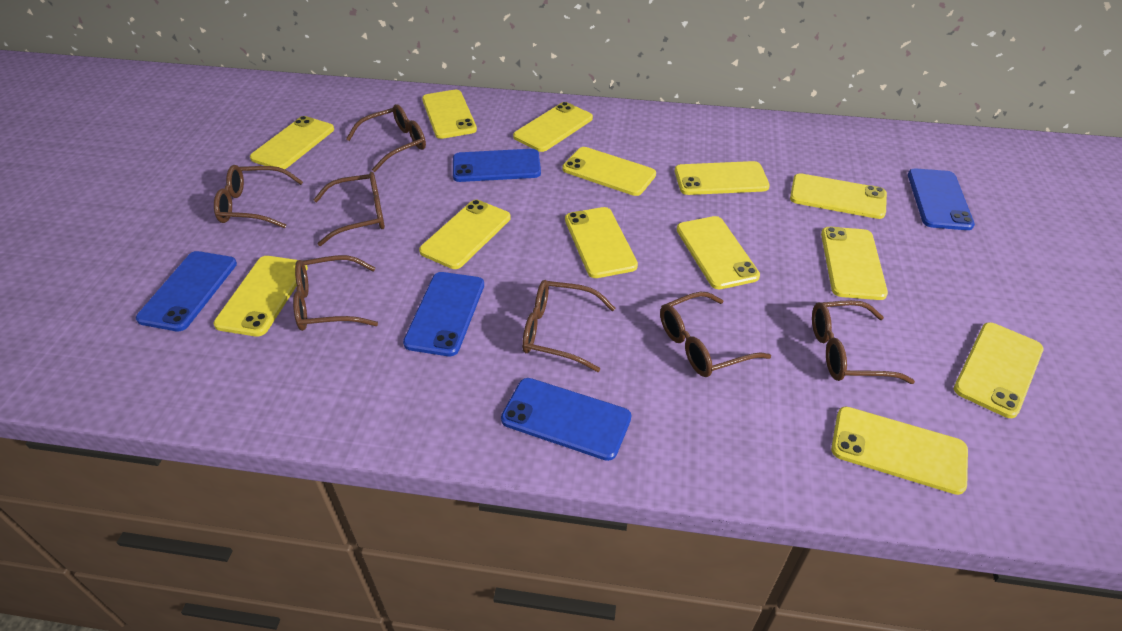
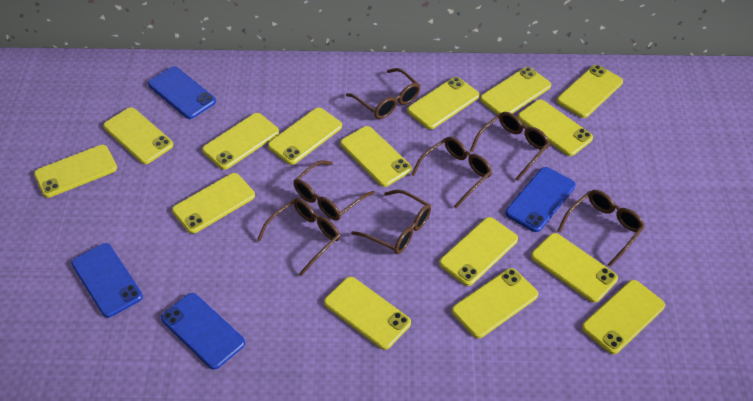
blue phone: [136,251,237,331] [403,272,484,356] [453,149,541,182] [501,378,631,461] [908,168,975,230] = 5 -> [71,243,143,318] [148,66,216,119] [161,293,245,370] [505,167,576,232] = 4
yellow phone: [213,256,308,337] [250,116,334,169] [419,200,511,269] [422,90,477,139] [513,102,593,152] [562,147,656,196] [565,207,638,278] [675,161,770,195] [677,216,760,289] [790,173,887,219] [821,227,888,300] [831,407,968,495] [954,323,1043,418] = 13 -> [34,145,117,198] [103,107,173,164] [172,173,255,234] [202,113,279,170] [268,108,342,165] [324,277,411,350] [340,126,412,187] [407,77,479,129] [439,217,518,286] [452,268,538,338] [480,67,551,115] [518,99,593,156] [531,233,618,303] [557,65,623,118] [582,280,665,354] = 15

